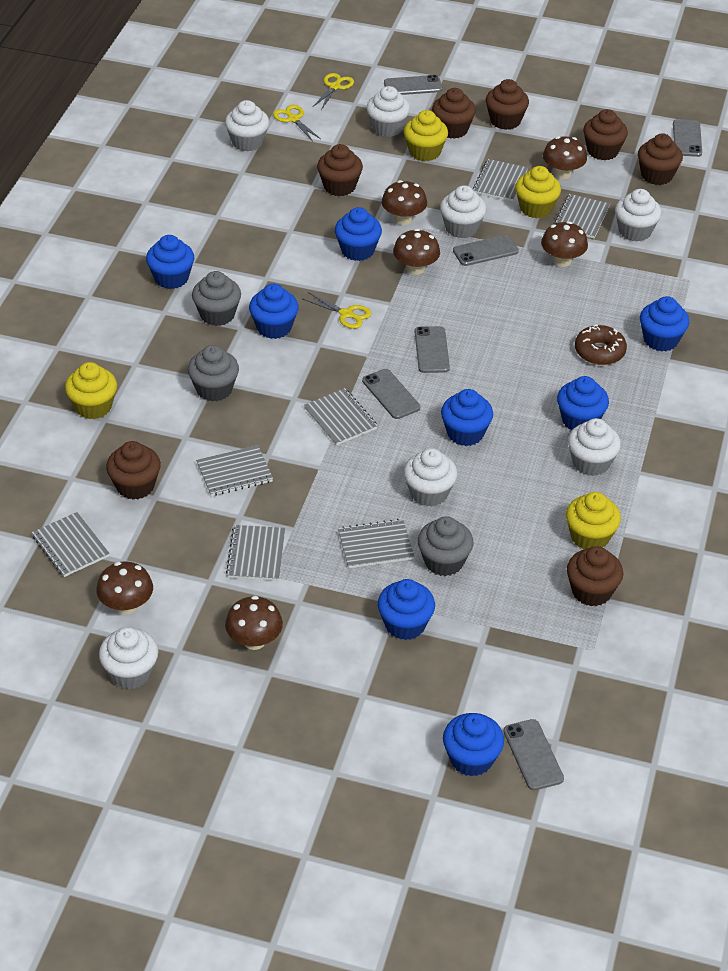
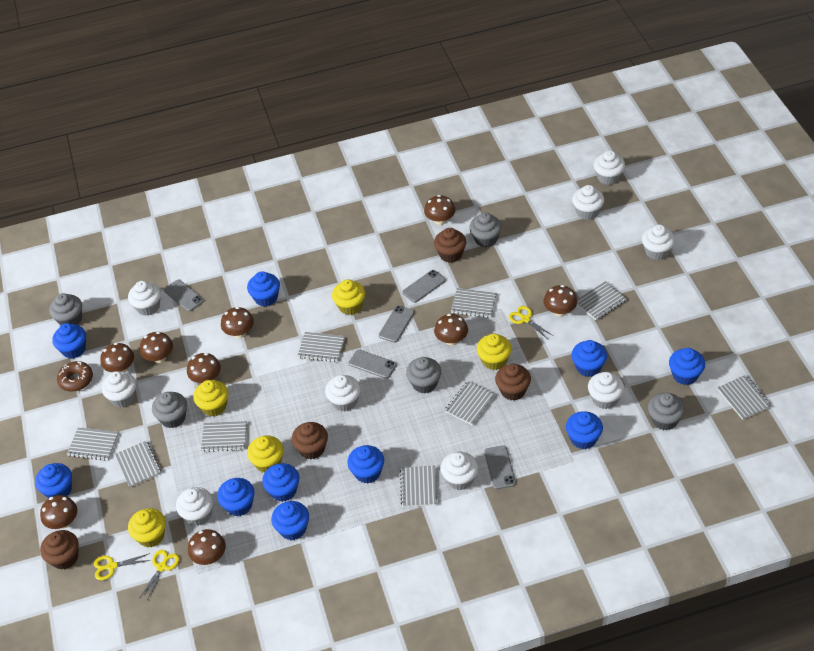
blue cupcake: [146,235,194,289] [249,284,299,339] [335,207,382,261] [378,579,435,640] [441,389,493,446] [443,713,504,777] [557,376,609,430] [640,296,690,352] = 8 -> [35,463,72,498] [52,323,86,359] [217,478,255,516] [247,271,280,307] [262,463,299,502] [271,501,309,540] [347,445,384,483] [566,411,603,449] [572,340,607,377] [669,348,705,385] = 10
brown cupcake: [106,441,161,500] [317,144,363,196] [432,88,476,139] [486,79,529,130] [567,546,623,606] [583,109,628,161] [638,133,683,185] = 7 -> [40,530,79,570] [292,422,328,459] [434,228,466,263] [495,364,531,401] = 4
brown mushroom: [96,561,153,614] [225,596,283,650] [382,180,427,225] [393,229,440,275] [541,221,588,267] [543,136,587,179] = 6 -> [40,495,77,529] [100,343,134,372] [140,332,173,363] [187,353,221,383] [188,529,226,565] [221,307,254,338] [424,195,455,225] [434,314,468,346] [544,285,577,317] = 9
grey cupcake: [188,345,239,402] [192,271,241,326] [418,517,474,576] = 3 -> [49,293,82,326] [152,392,187,428] [406,357,441,393] [469,212,502,247] [648,393,685,430] = 5
grey notebook: [32,512,110,577] [196,445,273,496] [226,525,285,581] [304,388,378,445] [338,519,414,568] [473,159,528,202] [553,194,610,239] = 7 -> [67,427,119,461] [115,441,161,487] [201,421,247,452] [298,332,345,362] [400,465,437,507] [445,381,496,425] [451,288,497,318] [577,281,627,320] [717,375,771,420] = 9
grey phone: [362,369,420,419] [384,75,442,95] [415,326,450,373] [453,235,519,266] [503,719,564,790] [673,119,702,157] = 6 -> [164,280,204,312] [349,349,397,379] [379,305,414,343] [402,270,446,303] [484,445,516,489] = 5
white cupcake: [99,627,158,689] [225,100,269,151] [366,86,410,137] [403,448,457,507] [440,185,487,239] [568,418,621,476] [615,189,662,242] = 7 -> [102,371,136,408] [128,281,161,316] [176,487,213,526] [325,375,361,412] [441,452,478,490] [572,185,604,220] [588,372,624,409] [594,151,625,185] [642,225,675,260] = 9
yellow cupcake: [65,362,117,419] [404,110,448,161] [515,166,561,218] [566,492,621,549] = 4 -> [128,508,166,547] [193,380,228,416] [247,436,284,473] [332,279,365,315] [477,334,512,370] = 5

